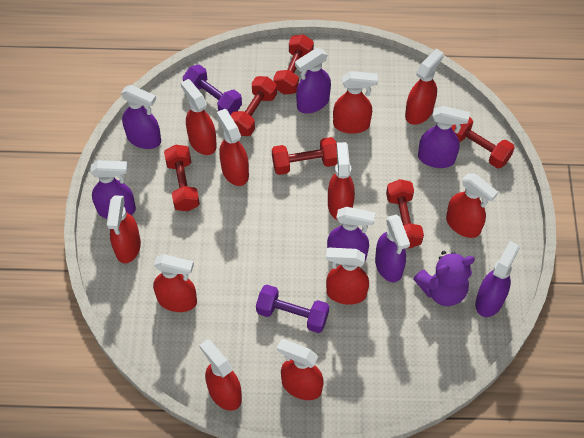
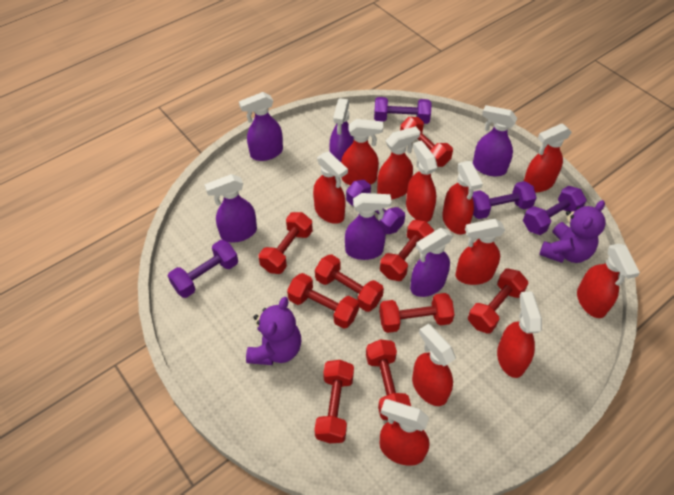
purple dumbbell: [183,64,242,115] [256,285,329,333] = 2 -> [168,240,238,298] [346,180,405,234] [374,97,432,124] [472,181,536,219] [523,186,587,235] = 5
purple spray bottle: [90,160,136,219] [121,85,161,149] [295,48,331,113] [327,207,375,260] [375,214,410,282] [418,106,470,168] [475,241,519,317] = 7 -> [204,174,257,242] [239,92,283,161] [329,98,354,162] [345,193,391,260] [410,228,453,297] [473,105,517,176] = 6
purple teddy bear: [413,251,475,306] = 1 -> [246,297,301,365] [539,200,606,263] = 2
red dumbbell: [164,144,200,211] [231,76,277,136] [272,137,337,175] [273,34,314,94] [386,179,424,249] [451,117,515,169] = 6 -> [259,212,313,274] [287,273,359,329] [314,360,354,443] [315,254,384,312] [366,340,411,420] [379,293,455,333] [380,220,434,281] [400,117,453,167] [468,269,529,334] = 9

